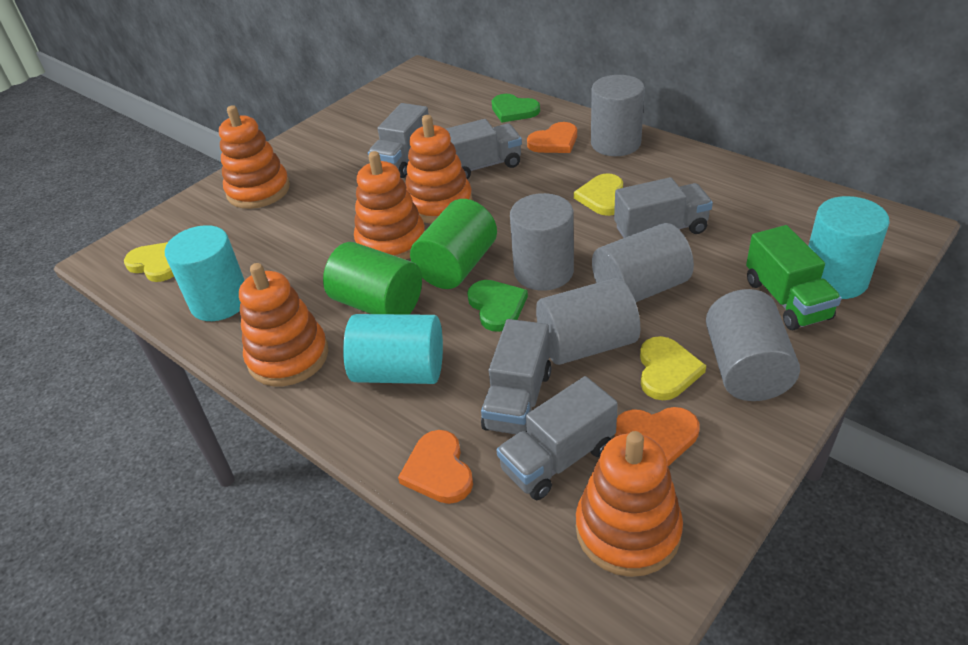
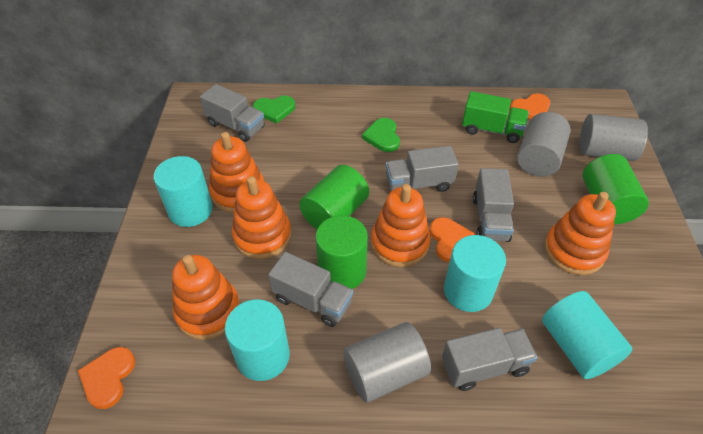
green cylinder: [323,242,422,315] [410,199,497,289] = 2 -> [299,165,369,229] [315,215,368,289] [582,154,649,224] = 3
grey cylinder: [510,193,574,291] [536,278,641,365] [591,75,645,156] [592,223,694,302] [706,289,800,401] = 5 -> [343,322,431,403] [517,112,571,177] [579,114,648,161] = 3
turquoise cylinder: [165,225,245,321] [343,314,443,384] [808,196,890,299] = 3 -> [153,156,213,227] [225,299,290,381] [444,235,506,312] [542,291,632,379] = 4
yellow heart: [124,242,174,282] [574,173,623,216] [640,336,706,400] = 3 -> none = 0

